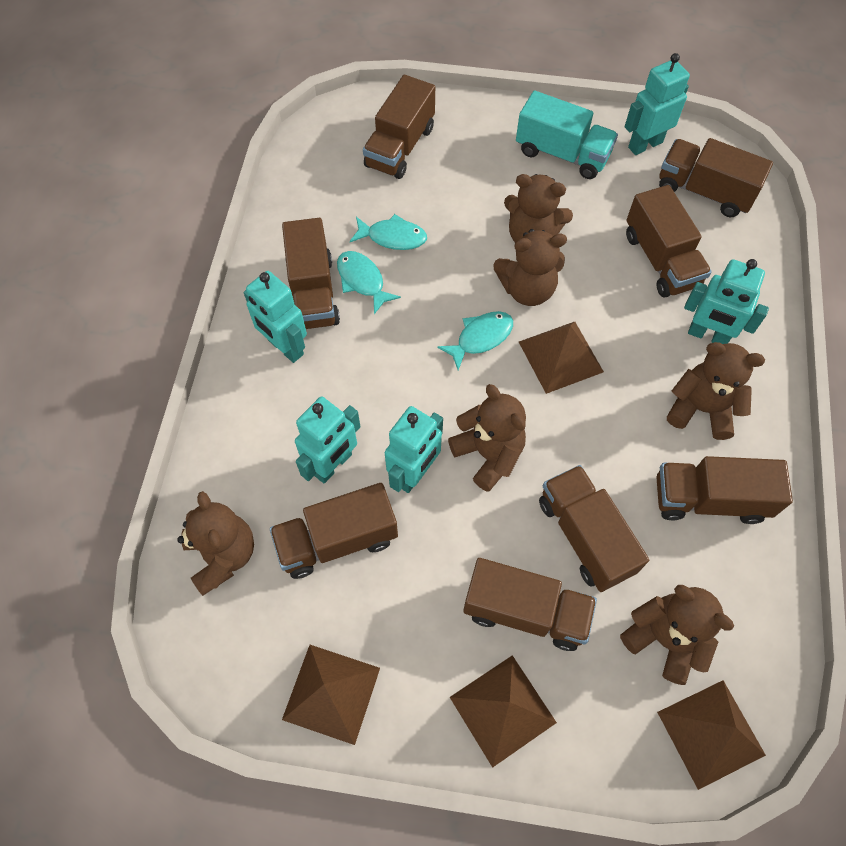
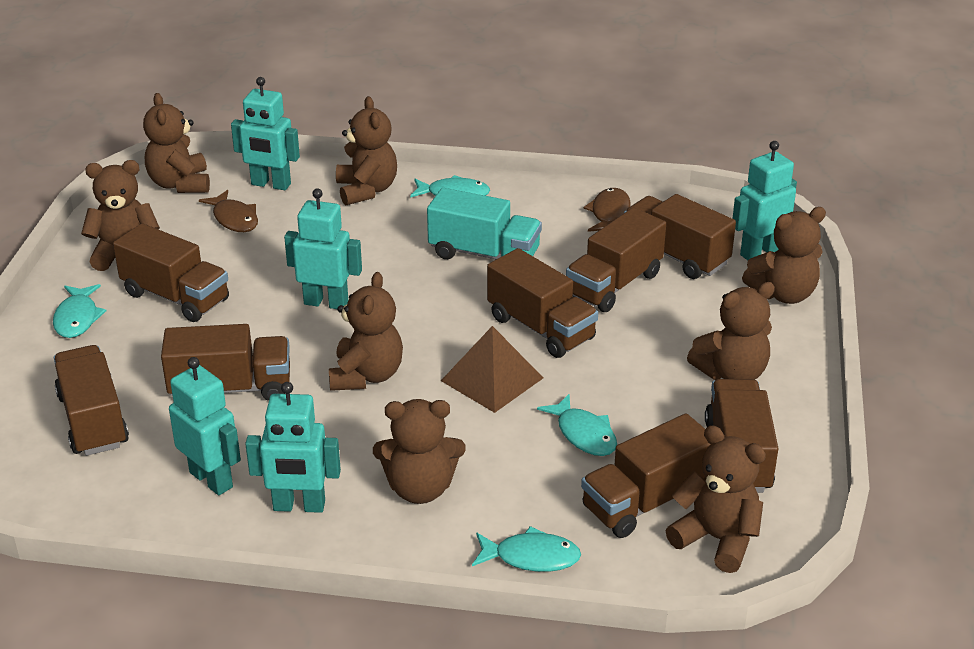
brown fish: none = 0 -> [199,190,258,232] [583,188,631,232] = 2
brown pyramid: [282,645,380,745] [450,655,557,768] [519,322,604,394] [657,680,766,790] = 4 -> [441,326,543,413] = 1
brown teddy bear: [177,491,254,596] [448,384,526,492] [494,229,567,306] [504,174,573,243] [620,585,734,685] [667,342,765,440] = 6 -> [81,160,160,271] [143,93,210,193] [329,272,403,391] [336,96,397,206] [373,399,466,504] [666,425,766,573] [687,282,775,380] [742,207,826,304] = 8
turquoise fish: [337,251,401,314] [350,214,427,250] [437,311,513,370] = 3 -> [53,284,106,338] [410,175,490,198] [472,526,581,572] [537,394,617,456] = 4

